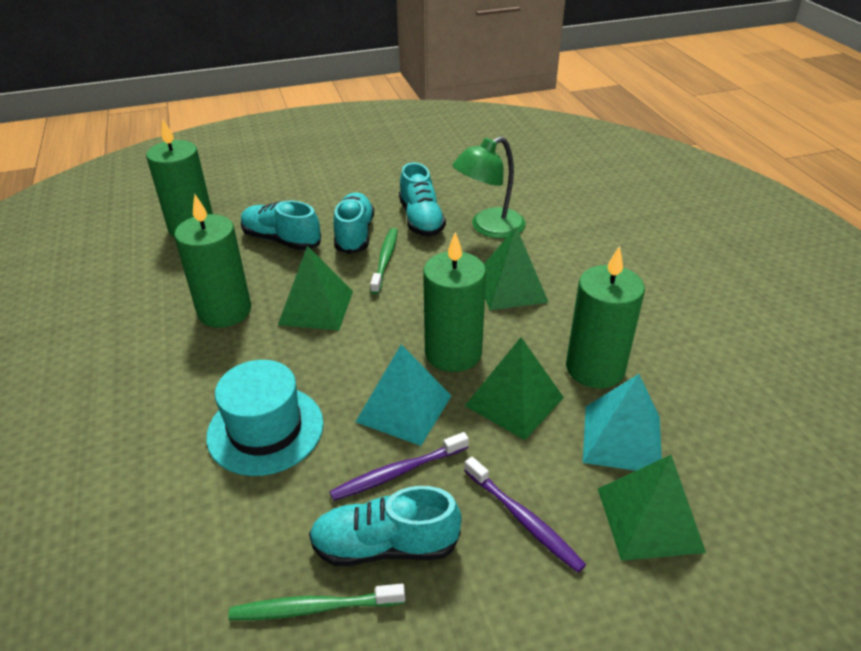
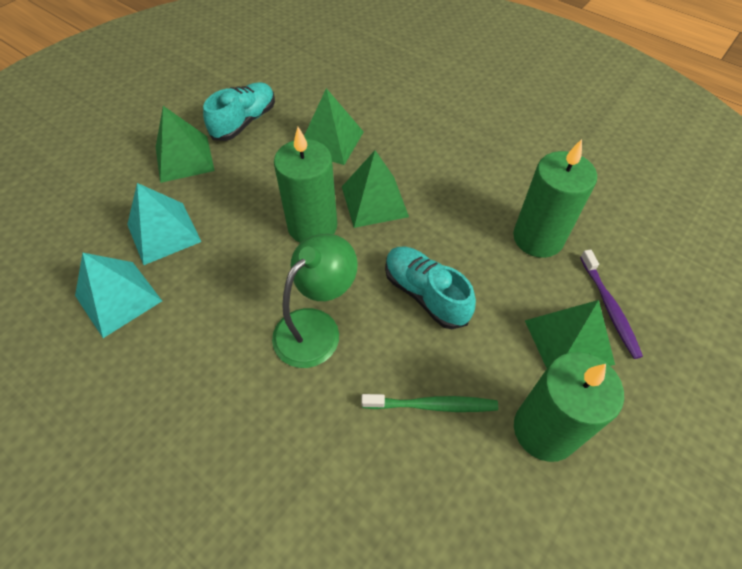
green candle: [146,119,213,237] [174,195,251,328] [423,232,486,372] [566,246,645,388] = 4 -> [274,127,337,243] [513,139,597,258] [514,352,624,462] = 3
green toothbrush: [228,584,405,620] [370,228,398,294] = 2 -> [361,394,498,412] = 1
purple toothbrush: [329,432,469,501] [464,457,586,573] = 2 -> [580,250,643,359] = 1
turquoise hat: [206,360,324,476] = 1 -> none = 0
turquoise shoe: [241,201,321,250] [309,486,462,566] [333,192,374,254] [399,162,446,237] = 4 -> [203,82,275,141] [385,247,476,329] = 2

